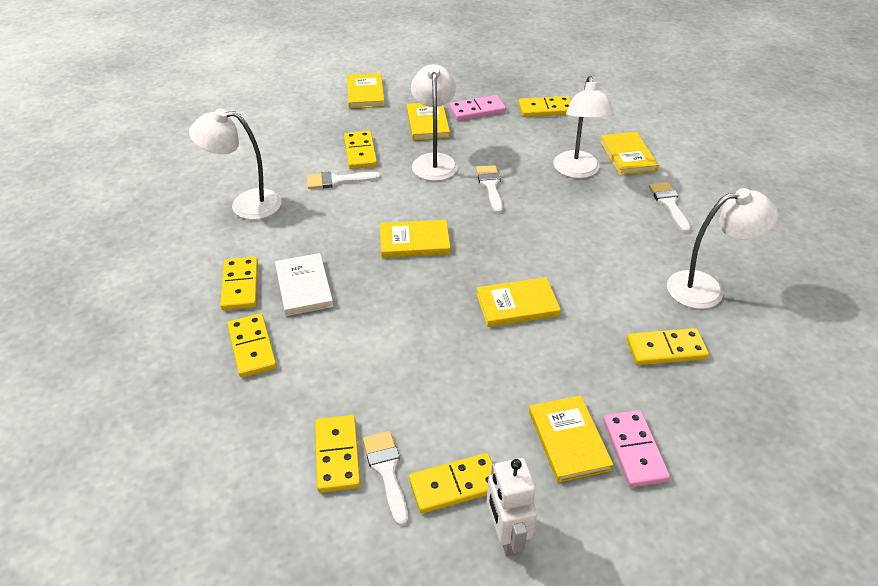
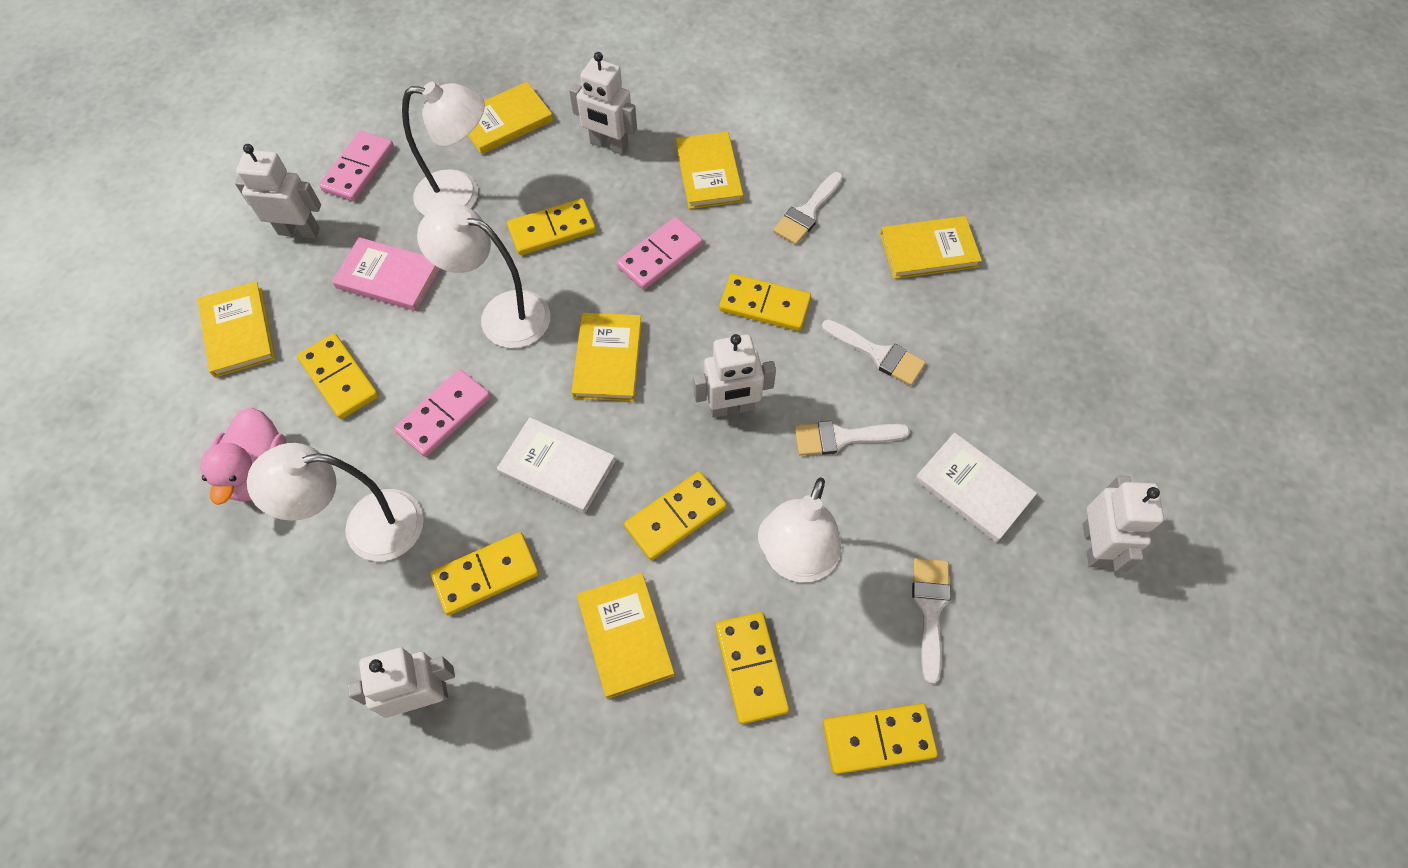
pink book: none = 0 -> [332,237,440,311] = 1
pink domino: [449,95,506,121] [603,410,670,487] = 2 -> [319,131,394,201] [394,369,491,457] [616,217,703,290] = 3
pink duck: none = 0 -> [200,408,286,505] = 1
white book: [275,253,333,316] = 1 -> [497,417,616,513] [915,433,1037,543] = 2
white robot: [487,458,537,557] = 1 -> [235,144,321,238] [347,648,455,718] [569,52,637,155] [693,334,776,418] [1083,476,1164,572] = 5

